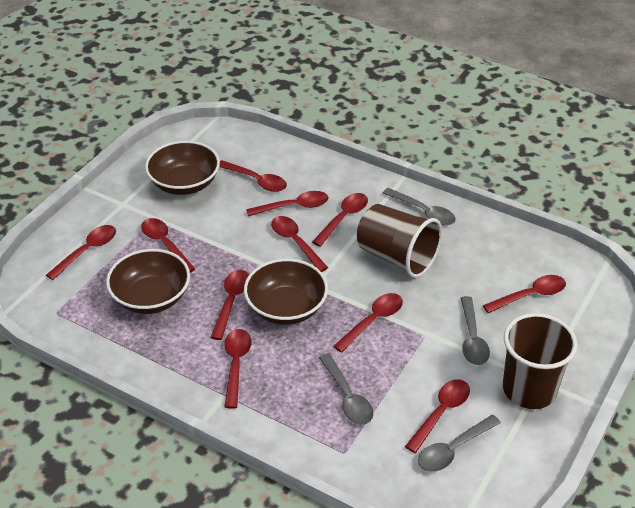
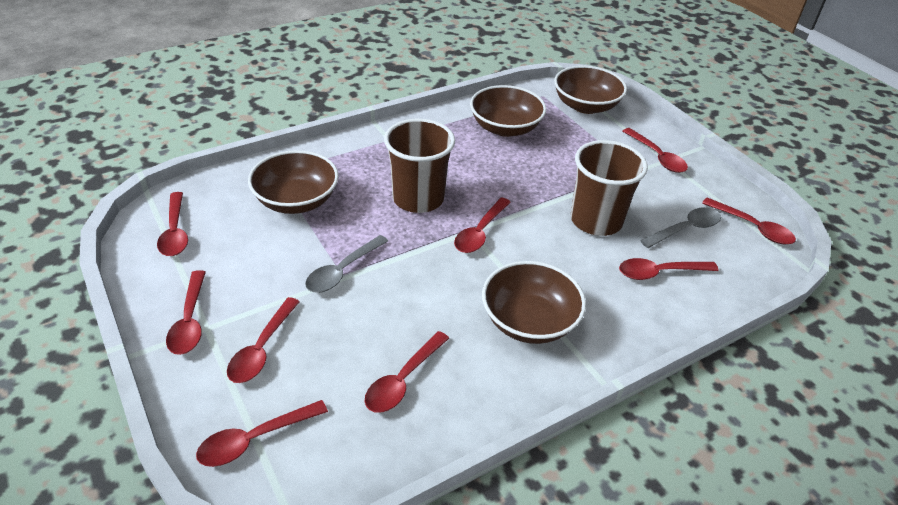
brown bowl: [106,249,190,314] [145,141,220,195] [244,259,328,325] = 3 -> [248,150,339,214] [470,85,546,137] [482,261,586,344] [554,66,627,114] = 4
grey spoon: [319,353,374,425] [383,188,456,226] [418,415,501,472] [461,296,490,365] = 4 -> [305,235,388,293] [640,207,721,248] = 2
red spoon: [46,225,116,280] [141,218,195,273] [210,270,249,340] [219,160,287,192] [224,329,252,409] [246,191,329,216] [271,216,328,272] [312,193,368,247] [333,293,403,353] [405,379,470,453] [483,275,566,313] = 11 -> [157,192,188,256] [166,270,206,355] [196,400,328,467] [227,297,300,383] [365,331,449,413] [454,197,511,253] [619,258,719,280] [623,128,688,173] [702,198,796,245] = 9

